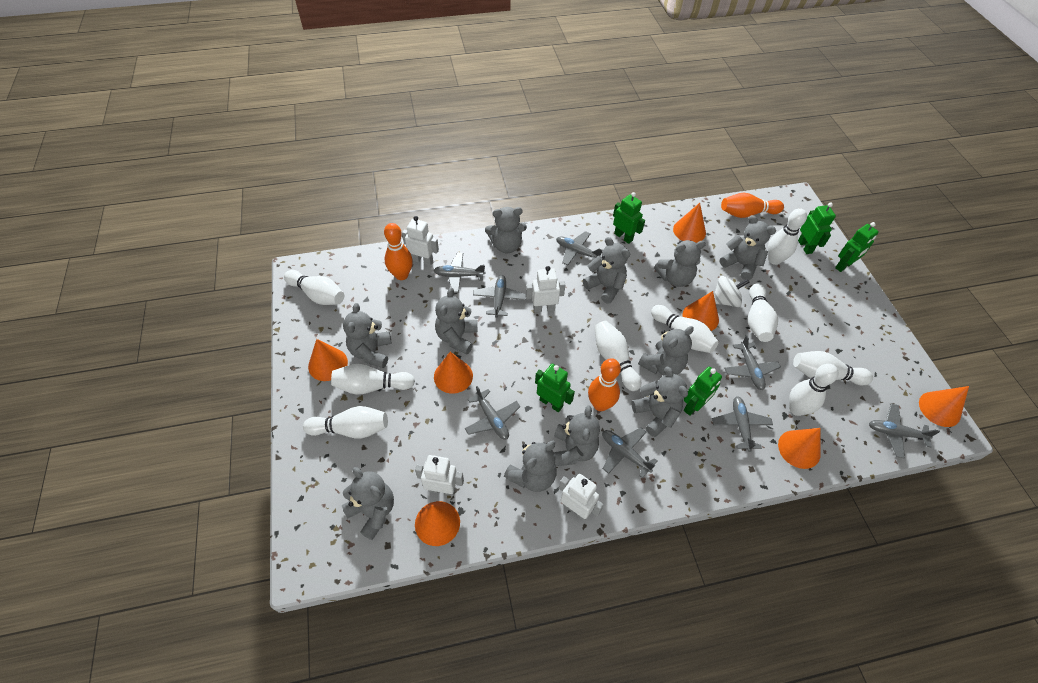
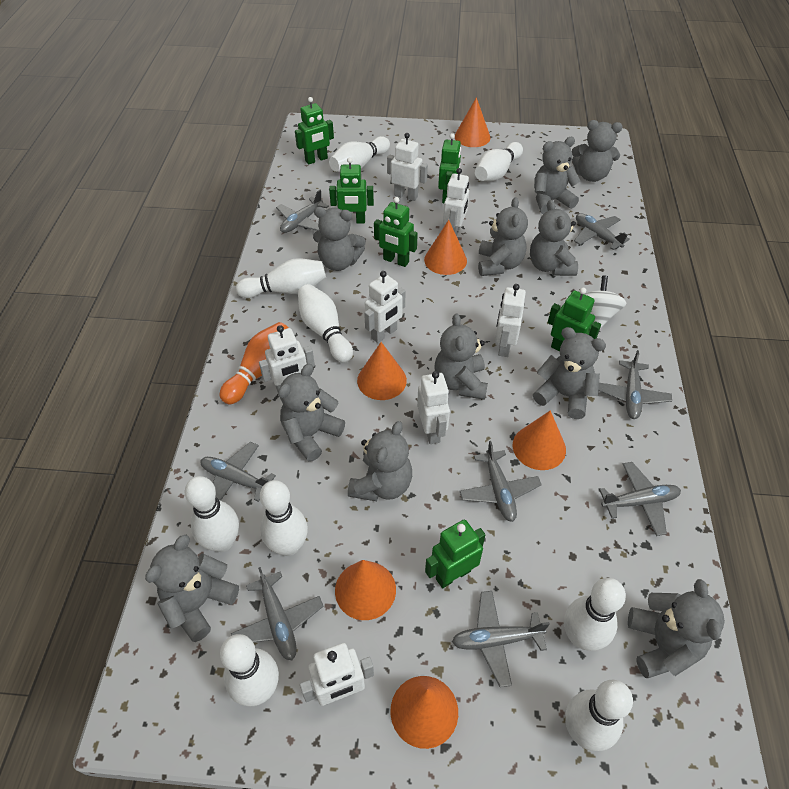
green robot: [535,363,575,412] [613,192,645,244] [684,367,722,416] [798,203,836,254] [835,222,879,272] = 5 -> [295,97,334,165] [329,157,374,224] [374,197,418,267] [425,520,485,588] [438,133,461,203] [548,288,601,351] = 6
orange bowling pin: [384,223,413,280] [588,358,621,411] [721,193,784,218] = 3 -> [220,322,289,404] = 1
orange cone: [308,339,348,381] [415,501,460,546] [434,352,473,393] [673,203,706,243] [682,291,719,331] [778,428,821,469] [919,386,969,427] = 7 -> [335,560,396,620] [357,342,407,400] [390,676,458,749] [424,220,467,275] [455,97,490,147] [513,411,566,470] = 6
white robot: [402,216,439,266] [415,455,464,496] [526,266,565,313] [559,474,604,520] = 4 -> [259,325,315,392] [300,643,374,706] [364,271,405,343] [387,133,428,201] [417,371,450,444] [443,168,469,236] [495,284,526,357] = 7

